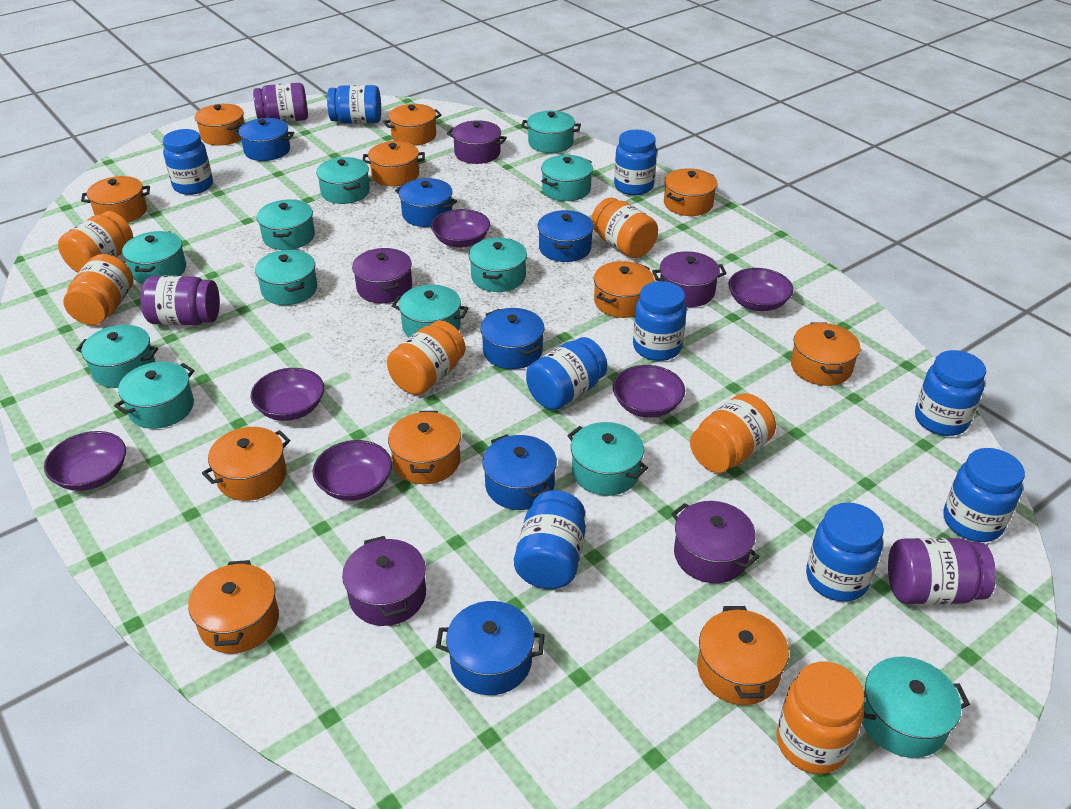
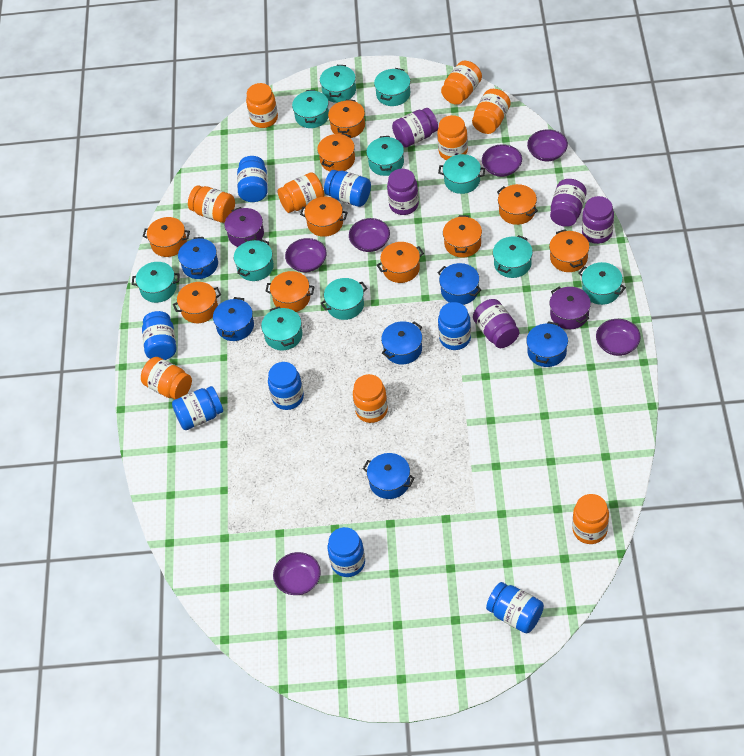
blue jar: [163,129,213,195] [327,85,381,124] [514,490,586,589] [526,337,608,410] [614,130,657,195] [633,281,687,361] [806,502,884,602] [915,350,986,436] [943,448,1025,542] = 9 -> [142,311,176,360] [172,386,223,430] [237,156,268,202] [268,362,304,410] [324,170,371,207] [327,527,365,577] [438,302,471,350] [486,582,544,633] = 8
orange jar: [58,211,133,272] [63,254,133,325] [387,320,466,395] [591,198,658,258] [690,393,776,473] [777,662,865,774] = 6 -> [141,357,192,399] [188,186,235,223] [246,83,278,128] [277,172,325,213] [353,374,388,423] [437,115,468,160] [441,61,482,105] [472,89,511,134] [572,494,609,544] = 9
orange pot: [81,176,150,223] [188,560,279,654] [195,104,245,146] [202,427,290,501] [362,141,425,186] [383,104,442,146] [388,411,461,484] [594,261,654,318] [664,168,718,216] [697,606,789,705] [791,322,860,386] = 11 -> [143,217,190,257] [173,282,221,323] [265,271,315,312] [300,197,348,237] [317,133,355,172] [328,99,365,138] [377,242,424,283] [443,215,482,258] [497,184,538,225] [549,229,589,272] = 10
purple jar: [140,276,220,325] [253,83,308,122] [888,538,996,604] = 3 -> [387,169,419,215] [392,108,438,148] [473,299,519,348] [550,179,586,227] [582,196,614,244] = 5
purple pot: [342,536,426,626] [352,248,412,303] [447,120,507,164] [652,251,727,307] [671,501,760,583] = 5 -> [225,207,264,247] [550,287,591,329] = 2
turquoise pot: [76,325,158,388] [114,362,195,429] [122,231,186,284] [255,250,317,305] [257,199,315,250] [316,157,370,204] [392,285,468,337] [469,238,527,292] [521,111,581,153] [541,155,593,201] [567,422,648,496] [862,657,970,758] = 12 -> [132,262,180,303] [234,239,274,281] [261,306,302,350] [292,90,329,128] [320,65,356,103] [320,278,367,320] [366,136,404,176] [374,68,410,106] [438,154,485,194] [493,235,533,278] [578,262,626,305] = 11

